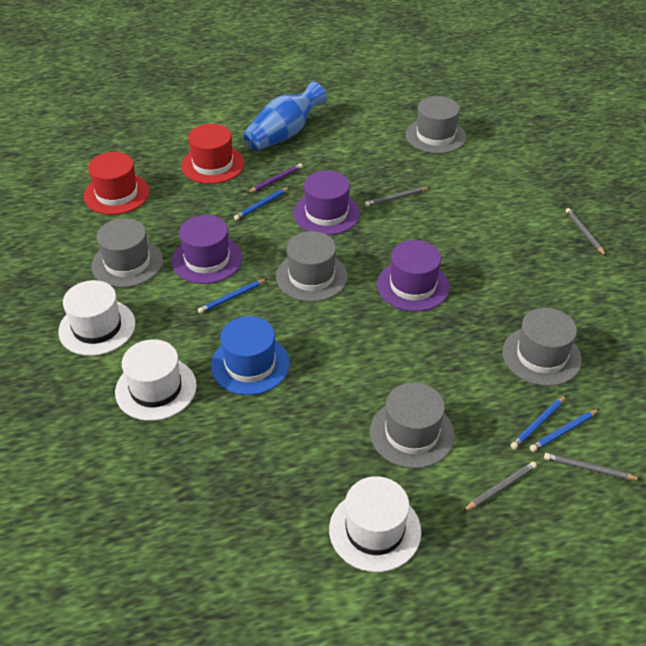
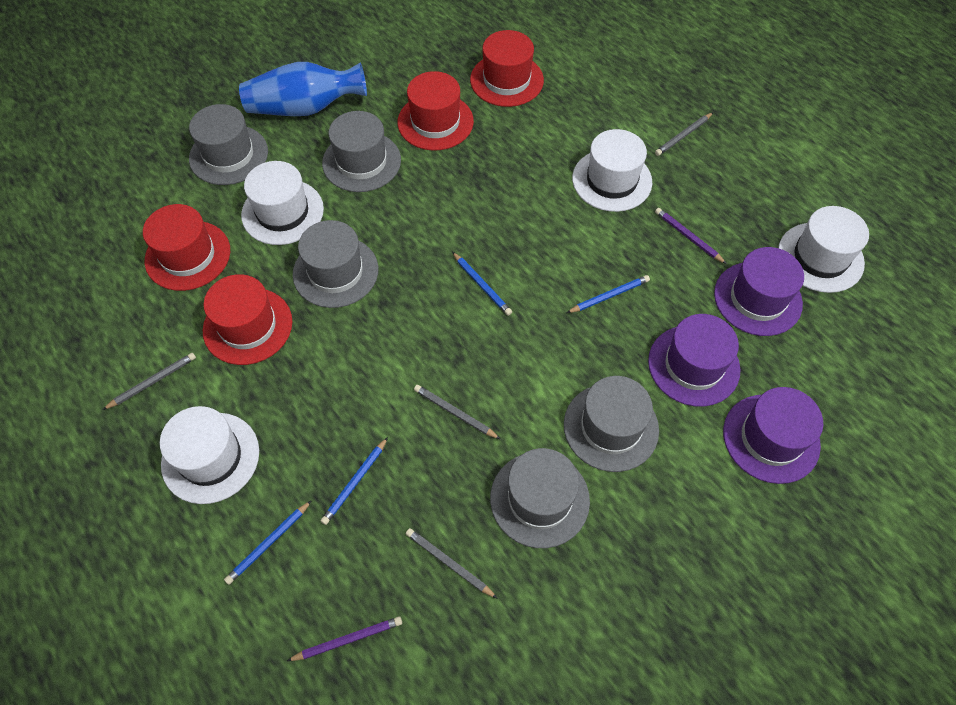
blue hat: [211,316,290,395] = 1 -> none = 0
purple pencil: [247,163,303,193] = 1 -> [287,616,402,661] [655,208,727,264] = 2
red hat: [84,152,150,215] [181,124,244,184] = 2 -> [143,204,230,291] [203,274,292,365] [397,71,474,150] [470,30,544,107] = 4
white hat: [58,280,135,356] [115,339,197,421] [329,476,421,572] = 3 -> [160,406,259,504] [241,161,324,245] [572,129,652,212] [778,206,869,293] = 4

